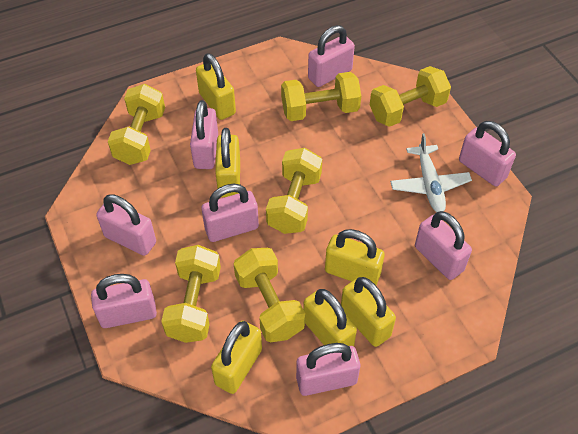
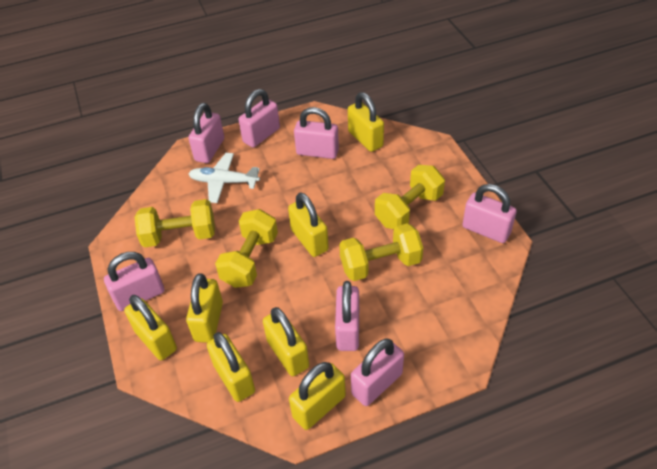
pink padlock: [91,274,157,328] [96,194,156,256] [190,100,218,169] [202,184,259,242] [296,343,360,396] [308,25,355,87] [415,211,472,280] [459,121,516,187] = 8 -> [104,252,164,311] [188,103,224,163] [239,89,280,148] [294,107,339,159] [335,281,359,351] [351,339,404,406] [462,184,517,243] = 7
yellow dumbbell: [108,84,165,165] [161,245,221,343] [234,248,305,342] [266,148,322,234] [281,72,361,121] [370,66,451,127] = 6 -> [134,199,215,247] [215,209,278,288] [339,223,423,281] [375,165,445,229] = 4
yellow padlock: [196,53,236,120] [211,321,262,394] [215,128,240,197] [303,289,357,346] [325,229,385,285] [341,277,396,347] = 6 -> [124,295,177,360] [186,273,223,343] [207,332,255,402] [263,307,309,376] [288,192,329,257] [289,362,346,430] [348,92,384,152] = 7

